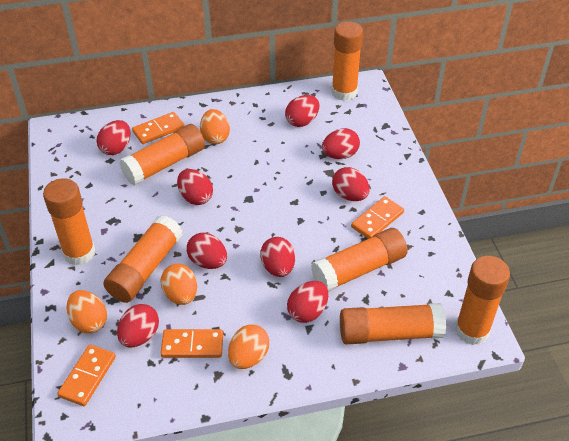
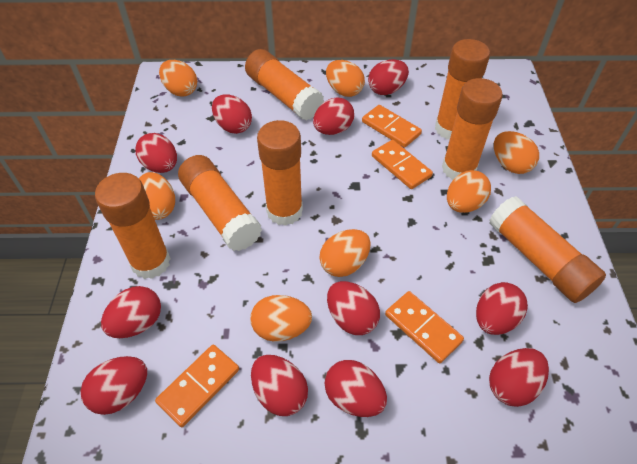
orange egg: [67,290,107,333] [161,264,197,305] [200,109,230,144] [228,324,269,369] = 4 -> [139,172,175,220] [159,60,197,97] [250,295,312,342] [319,229,371,277] [326,60,365,97] [447,170,491,213] [494,131,539,174] = 7
red egg: [97,120,130,155] [117,304,159,347] [177,169,213,205] [187,233,227,269] [260,237,295,277] [285,95,319,127] [287,281,328,323] [322,128,360,159] [332,167,370,201] = 9 -> [81,356,147,415] [101,286,161,338] [135,133,177,173] [212,94,252,134] [251,355,308,416] [313,97,354,135] [324,360,387,417] [327,281,380,335] [368,59,409,95] [476,282,528,335] [489,348,549,407] = 11

